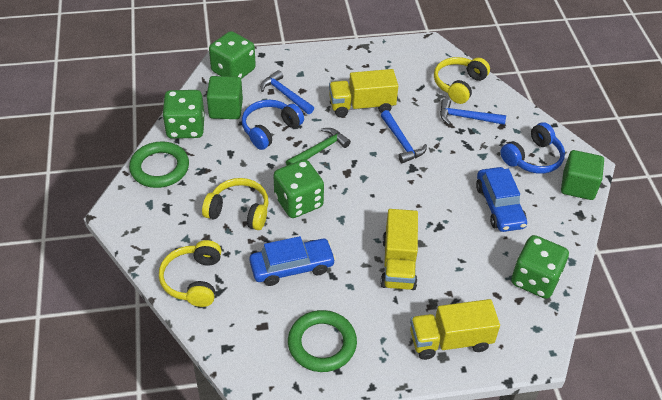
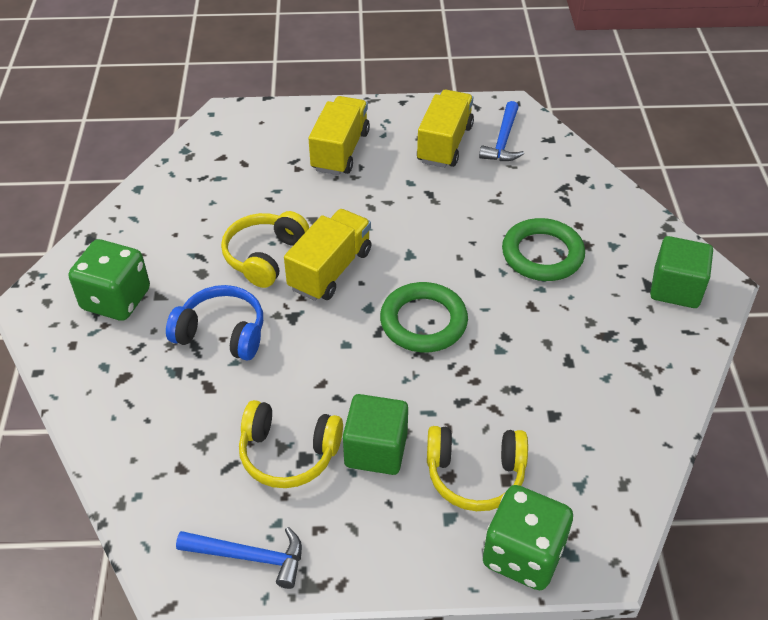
blue car: [249,236,336,286] [476,167,527,232] = 2 -> none = 0
blue hammer: [260,70,314,114] [381,110,427,163] [440,98,506,125] = 3 -> [176,527,302,589] [479,101,524,161] = 2
blue headphones: [242,100,304,150] [500,122,565,174] = 2 -> [166,285,263,361] = 1
green dice: [162,90,204,139] [209,31,256,79] [273,159,324,218] [511,235,569,299] = 4 -> [69,239,150,321] [483,485,573,590] = 2
green hammer: [286,128,351,165] = 1 -> none = 0

